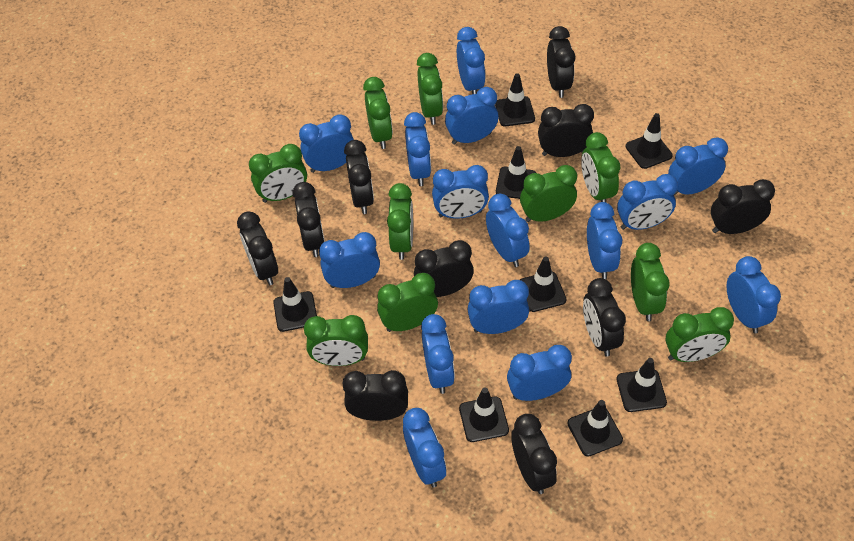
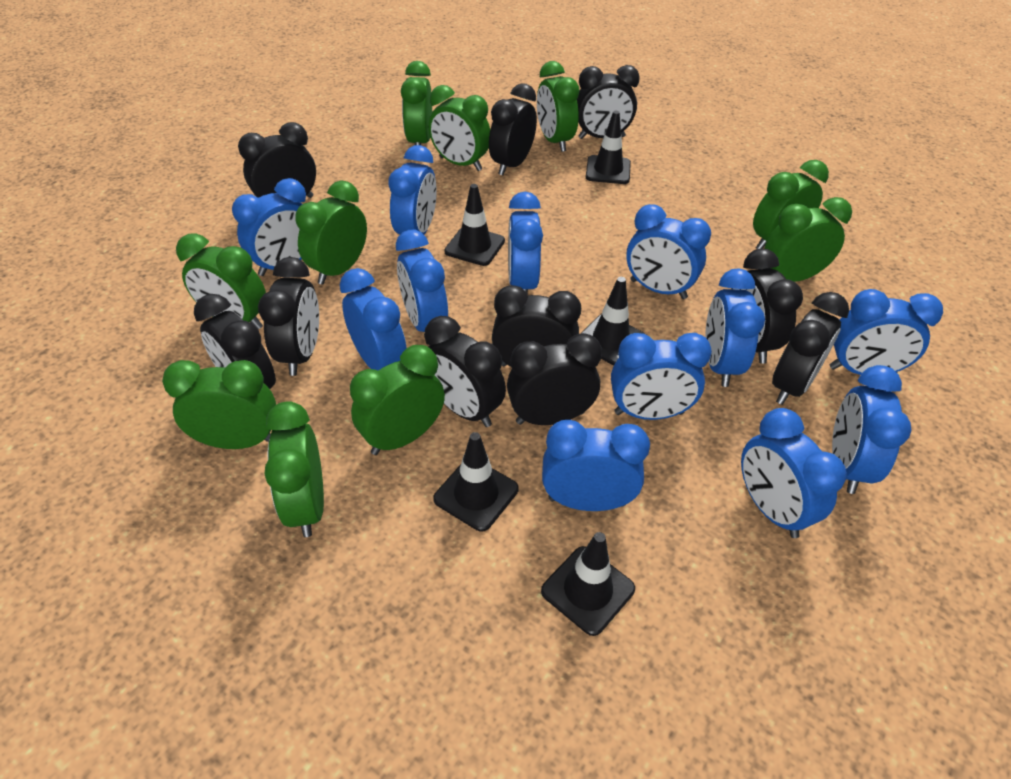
black traffic cone: [273,277,317,332] [459,388,509,442] [495,73,535,126] [496,146,536,199] [520,257,567,312] [567,400,623,456] [616,358,667,412] [625,113,673,169] = 8 -> [433,432,519,532] [444,184,505,266] [541,532,635,636] [580,277,645,365] [586,111,631,184] = 5
blue clock: [299,114,354,173] [319,232,380,288] [403,408,446,487] [404,112,431,186] [421,314,455,394] [432,165,489,219] [445,87,499,145] [457,27,485,94] [467,280,529,334] [486,194,529,267] [507,345,572,401] [587,202,622,279] [617,174,678,230] [668,138,728,195] [726,256,781,333] = 15 -> [232,178,306,276] [340,268,406,370] [388,145,437,235] [396,230,448,332] [508,192,543,294] [542,420,650,511] [611,333,712,420] [626,204,711,299] [705,268,765,387] [741,408,847,538] [829,289,943,375] [832,365,911,494] = 12

